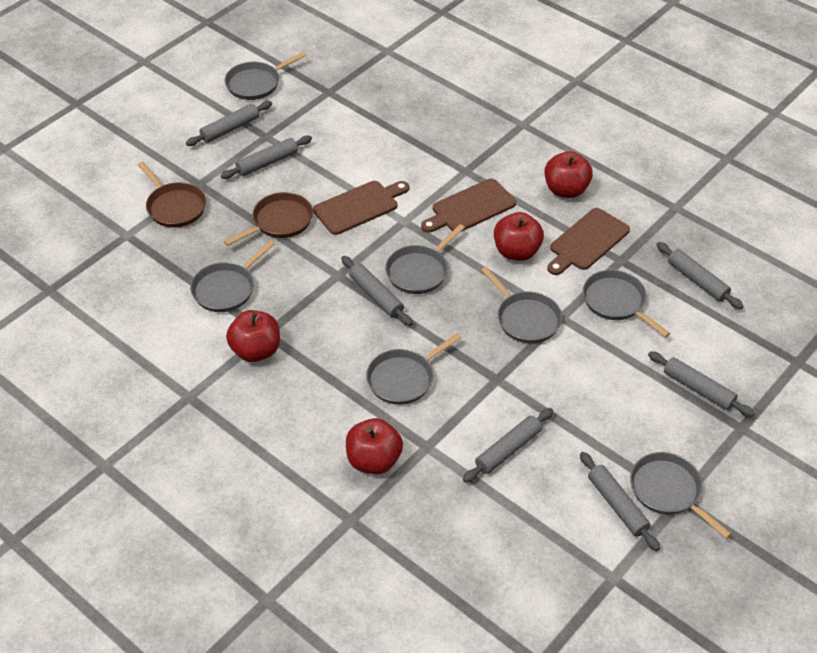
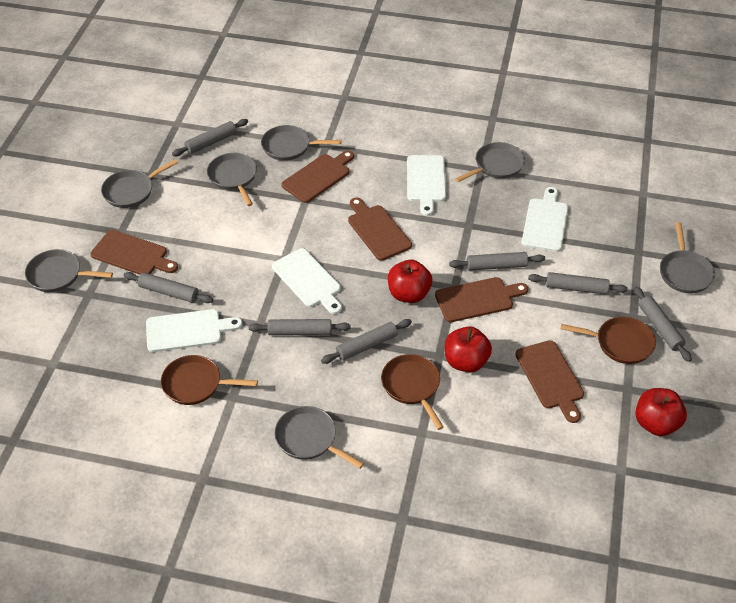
brown cutting board: [313,181,409,235] [421,178,516,233] [547,208,630,275] = 3 -> [91,230,178,275] [281,151,354,203] [348,198,412,261] [435,277,528,322] [515,340,584,423] = 5
brown pan: [138,161,206,228] [224,192,313,246] = 2 -> [161,355,258,405] [381,354,444,430] [561,317,656,364] = 3
red apple: [226,310,280,362] [346,418,403,474] [494,212,544,261] [544,151,593,198] = 4 -> [388,260,432,303] [445,326,492,372] [635,388,687,436] = 3
white cutting board: none = 0 -> [146,309,242,352] [272,248,342,314] [407,155,446,216] [522,187,568,252] = 4

